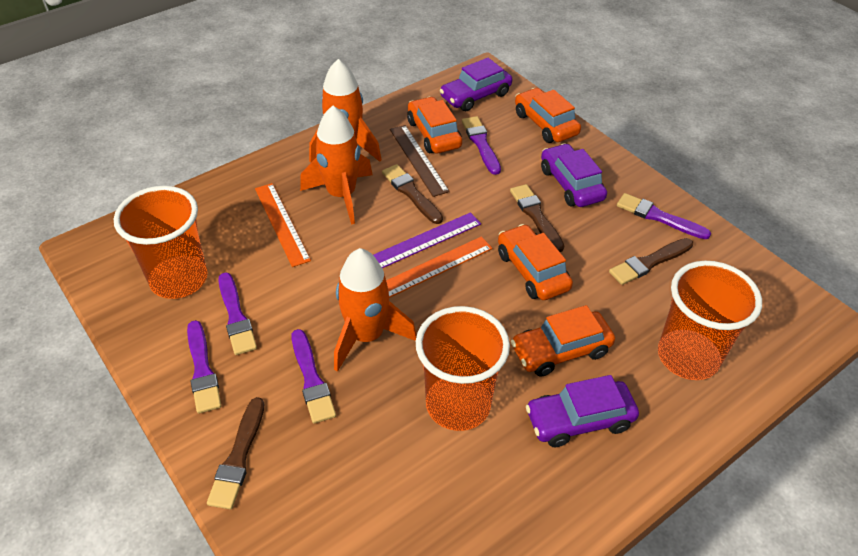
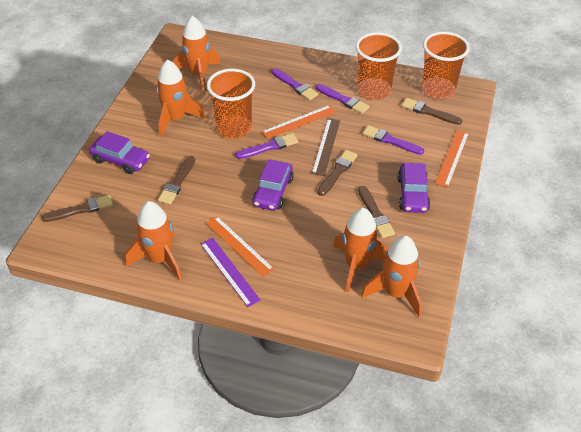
brown brush: [207,397,264,509] [382,164,443,224] [510,184,564,252] [609,238,693,285] = 4 -> [42,195,113,222] [158,156,195,205] [318,150,357,196] [358,186,395,238] [402,98,462,125] = 5
orange car: [407,96,462,153] [498,224,573,300] [511,305,615,377] [515,88,581,143] = 4 -> none = 0
orange rocket: [300,106,373,225] [309,59,382,163] [334,248,417,372] = 3 -> [126,201,182,281] [156,59,205,137] [173,16,220,92] [333,208,388,293] [361,236,422,317] = 5
orange ruler: [255,183,311,267] [386,236,493,298] = 2 -> [206,216,274,277] [262,105,336,139] [435,130,469,187] = 3
purple brush: [187,320,222,414] [218,272,257,355] [291,329,336,424] [462,116,501,175] [617,193,711,239] = 5 -> [235,133,298,159] [272,68,318,100] [316,84,369,114] [363,125,424,155] = 4

